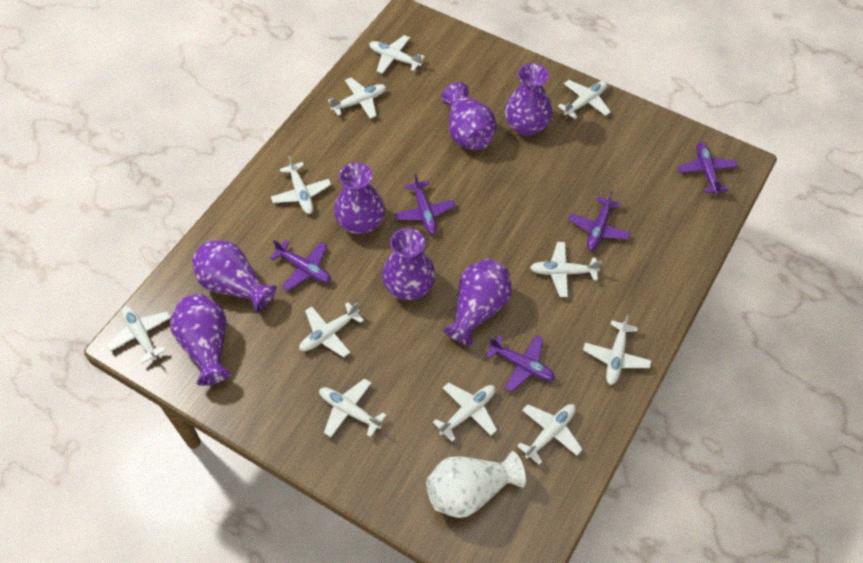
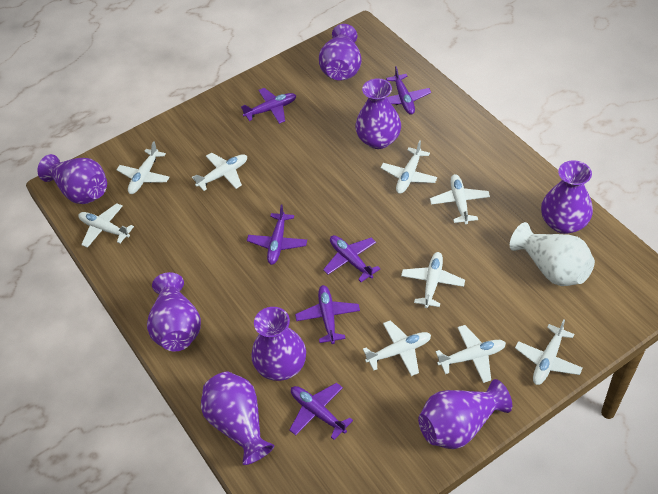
purple plane: [270,240,331,291] [394,173,456,234] [486,335,555,392] [568,190,630,251] [677,142,738,195] = 5 -> [241,88,296,124] [247,204,307,265] [289,383,353,440] [295,285,360,344] [323,235,380,282] [386,66,431,115] = 6
purple vase: [170,294,231,386] [192,241,277,313] [334,162,385,234] [382,228,436,300] [441,82,497,150] [443,259,512,346] [504,63,553,136] = 7 -> [37,154,107,204] [147,272,201,352] [201,372,275,465] [251,307,306,381] [319,24,362,81] [355,78,401,149] [418,379,512,449] [541,160,593,234] = 8
white plane: [106,306,171,364] [271,156,331,214] [299,302,364,357] [319,378,386,437] [328,78,386,119] [369,35,425,74] [433,383,497,442] [517,404,583,465] [530,242,602,297] [558,80,611,119] [583,315,652,385] = 11 -> [78,203,134,248] [117,141,169,194] [192,153,247,191] [363,320,431,376] [381,140,438,194] [401,252,465,308] [430,174,490,224] [435,325,506,383] [515,319,583,385] = 9

